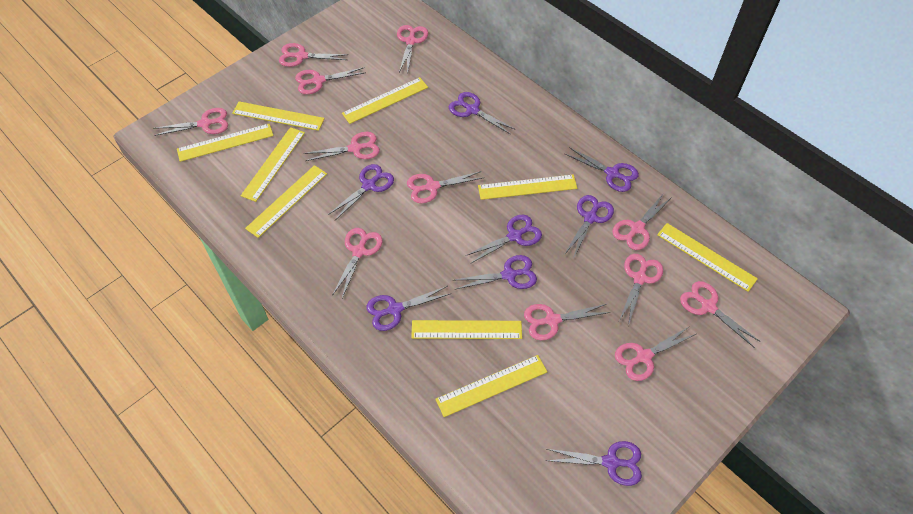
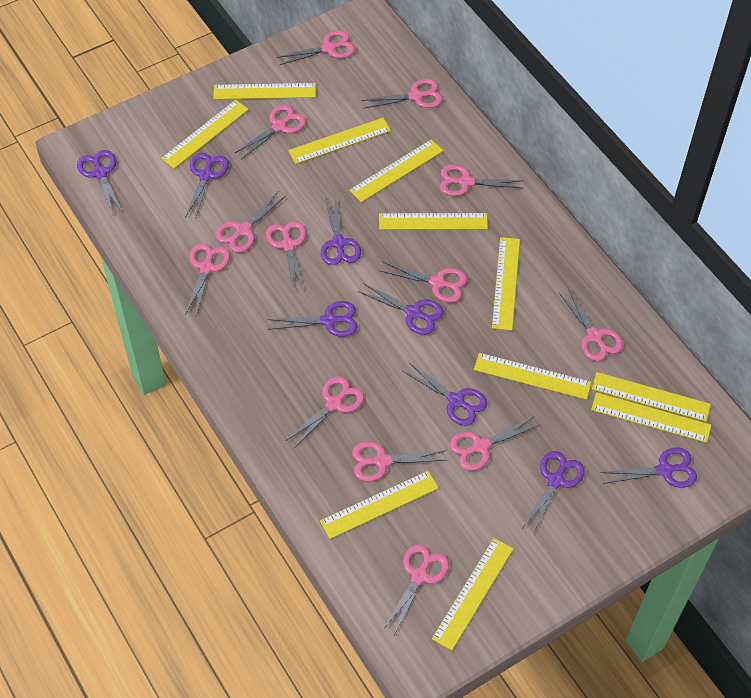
pink scissors: [154,108,228,136] [279,43,349,67] [295,67,366,94] [304,132,380,161] [332,228,383,298] [397,25,428,74] [407,171,482,203] [524,304,611,340] [612,193,672,250] [615,326,696,381] [619,254,663,326] [680,281,761,348] = 12 -> [185,243,230,315] [215,192,286,253] [234,105,306,160] [266,221,306,292] [276,30,355,65] [286,376,364,448] [352,442,447,482] [361,79,443,109] [379,262,467,303] [383,544,449,635] [440,165,523,196] [449,417,539,471] [558,288,623,361] = 13
yellow ruler: [177,124,274,162] [232,101,325,131] [241,127,305,202] [245,165,327,238] [342,77,428,124] [411,320,522,339] [435,355,547,417] [478,175,577,200] [657,223,758,292] = 9 -> [161,100,249,169] [213,83,316,99] [288,118,391,164] [320,471,439,539] [349,139,443,202] [379,213,488,230] [432,538,513,651] [474,353,591,400] [492,237,520,331] [591,392,711,443] [592,372,711,422] = 11

